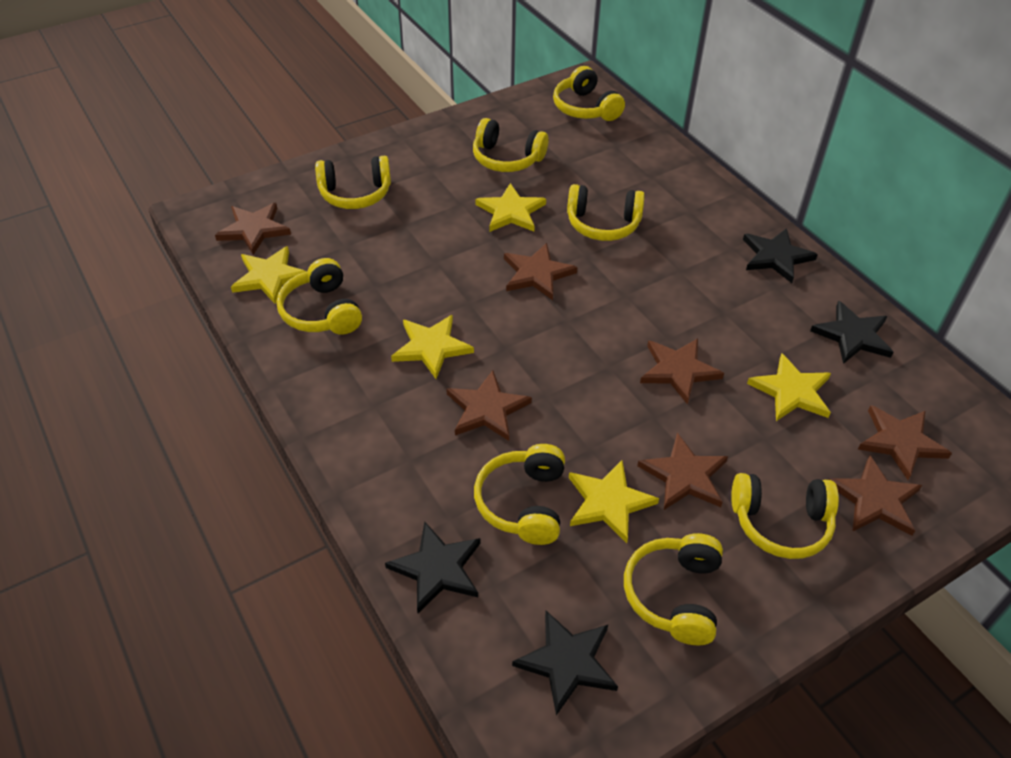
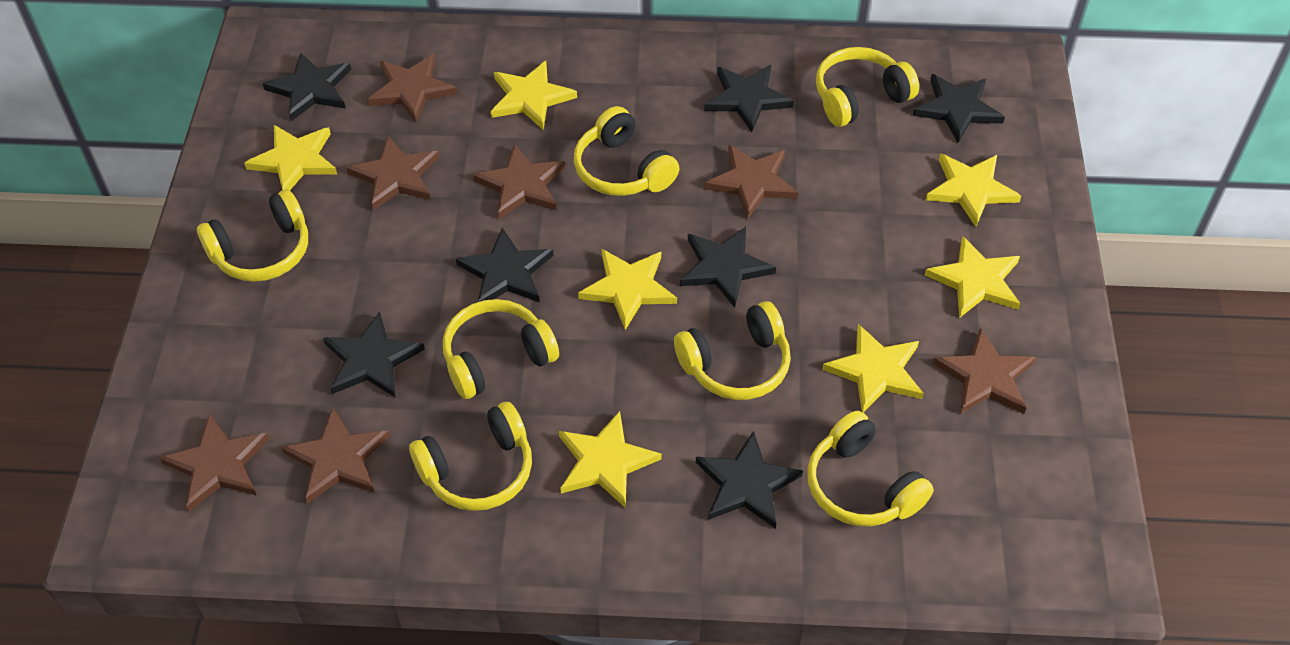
black star: [385,521,481,613] [512,611,618,715] [743,228,818,283] [810,301,893,364] = 4 -> [263,52,351,121] [323,311,425,397] [456,228,554,302] [680,227,776,307] [696,431,803,529] [704,65,794,132] [913,74,1005,143] = 7
yellow headphones: [277,258,362,335] [315,156,391,209] [473,118,548,172] [474,444,565,545] [553,66,625,121] [567,184,645,241] [624,533,723,645] [731,473,839,559] = 8 -> [197,189,308,282] [409,402,532,511] [443,299,559,399] [574,106,679,196] [674,301,791,400] [807,411,934,526] [816,47,919,127] = 7
yellow star: [231,246,307,304] [391,315,474,379] [475,183,546,232] [569,460,659,543] [747,353,831,421] = 5 -> [244,125,337,190] [491,61,577,130] [559,411,662,508] [578,249,677,330] [822,324,924,413] [925,236,1021,318] [926,154,1021,227] = 7

